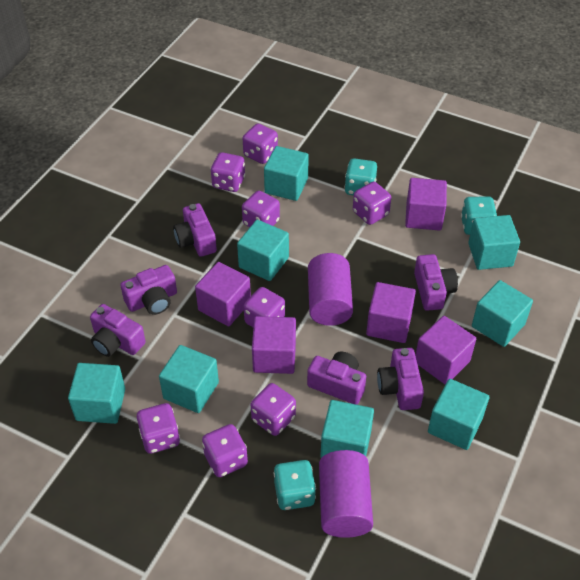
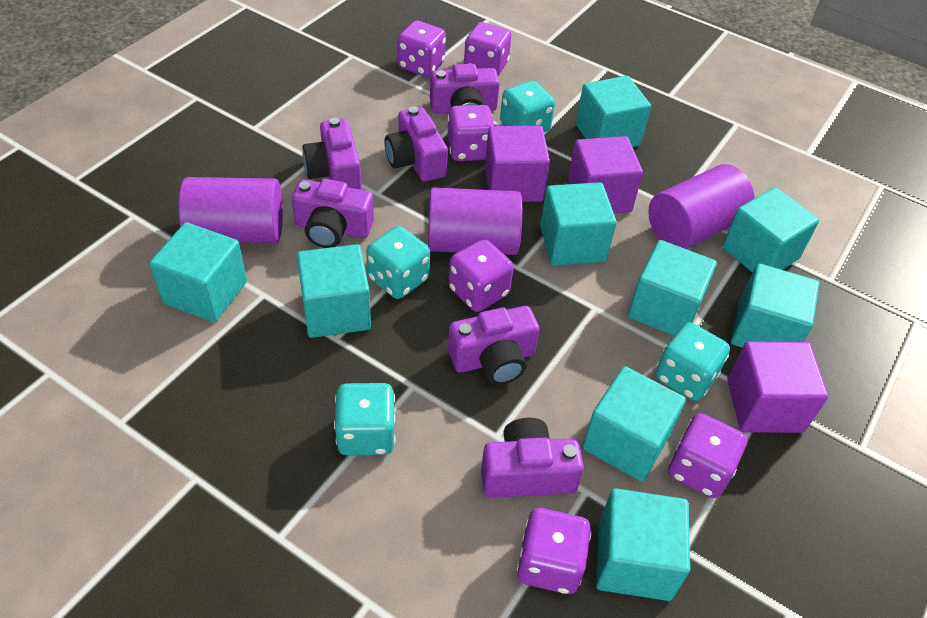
purple cube: [195,262,251,326] [252,316,296,374] [366,282,416,343] [405,178,447,231] [415,316,476,384] = 5 -> [485,126,550,202] [568,136,643,213] [727,341,828,433] = 3
purple cylinder: [308,253,353,326] [319,450,373,538] = 2 -> [178,177,283,243] [428,187,522,255] [648,164,755,249] = 3
purple dice: [137,403,180,454] [202,424,248,477] [211,152,245,192] [242,191,280,227] [243,124,278,164] [244,287,285,327] [251,383,296,436] [353,182,391,225] = 8 -> [397,21,446,77] [447,105,494,161] [448,239,514,312] [464,22,511,76] [517,508,591,594] [668,413,747,498] = 6
turquoise cube: [68,363,125,424] [159,345,219,413] [237,220,289,281] [264,146,309,201] [320,400,374,458] [428,379,489,450] [468,215,520,270] [472,280,533,347] = 8 -> [150,222,247,322] [297,244,371,338] [540,182,617,266] [576,76,651,147] [582,366,686,481] [596,488,690,601] [628,240,717,336] [722,187,819,273] [731,263,819,348] = 9
turquoise dice: [274,460,316,510] [345,158,377,195] [461,196,497,235] = 3 -> [334,383,396,456] [366,226,430,299] [500,81,555,133] [656,322,730,401] = 4

